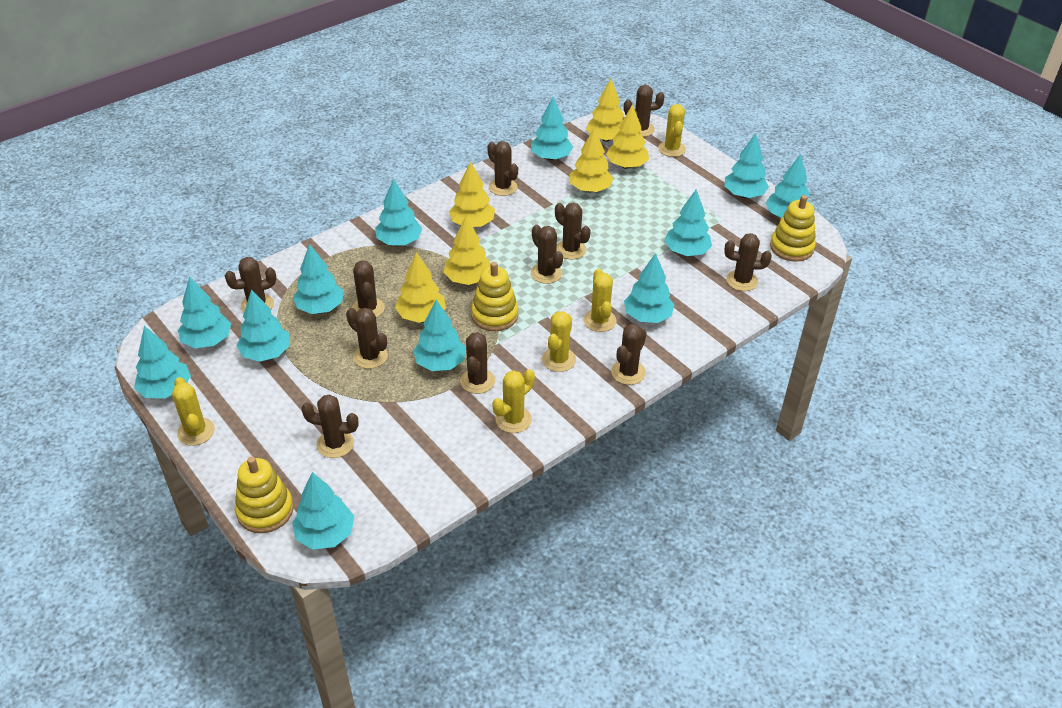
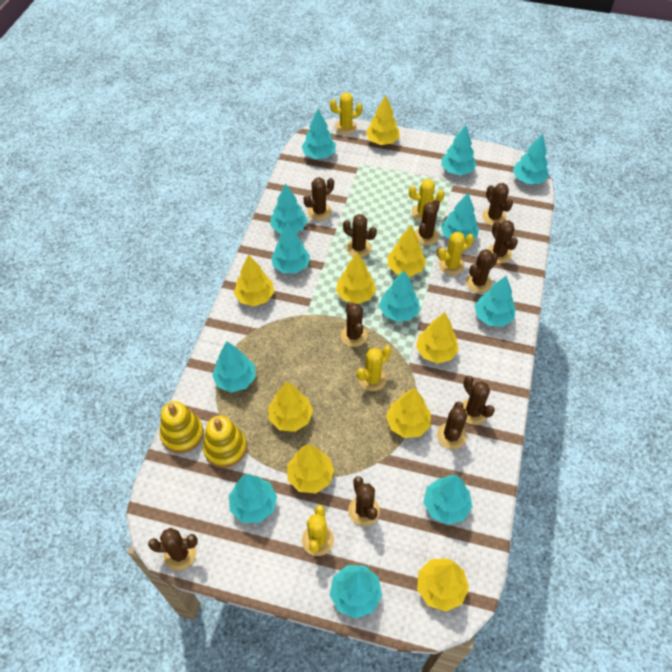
yellow stacking toy: [235,457,294,533] [471,262,519,331] [770,195,816,262] = 3 -> [160,401,204,454] [203,416,247,468] = 2
yellow tree: [395,252,446,323] [443,216,491,285] [449,161,495,227] [569,128,614,192] [586,79,624,142] [606,104,649,169] = 6 -> [234,255,274,306] [269,381,313,432] [287,444,334,493] [336,253,376,304] [366,95,400,145] [386,388,431,438] [388,225,427,276] [416,312,459,364] [417,558,469,612] = 9

